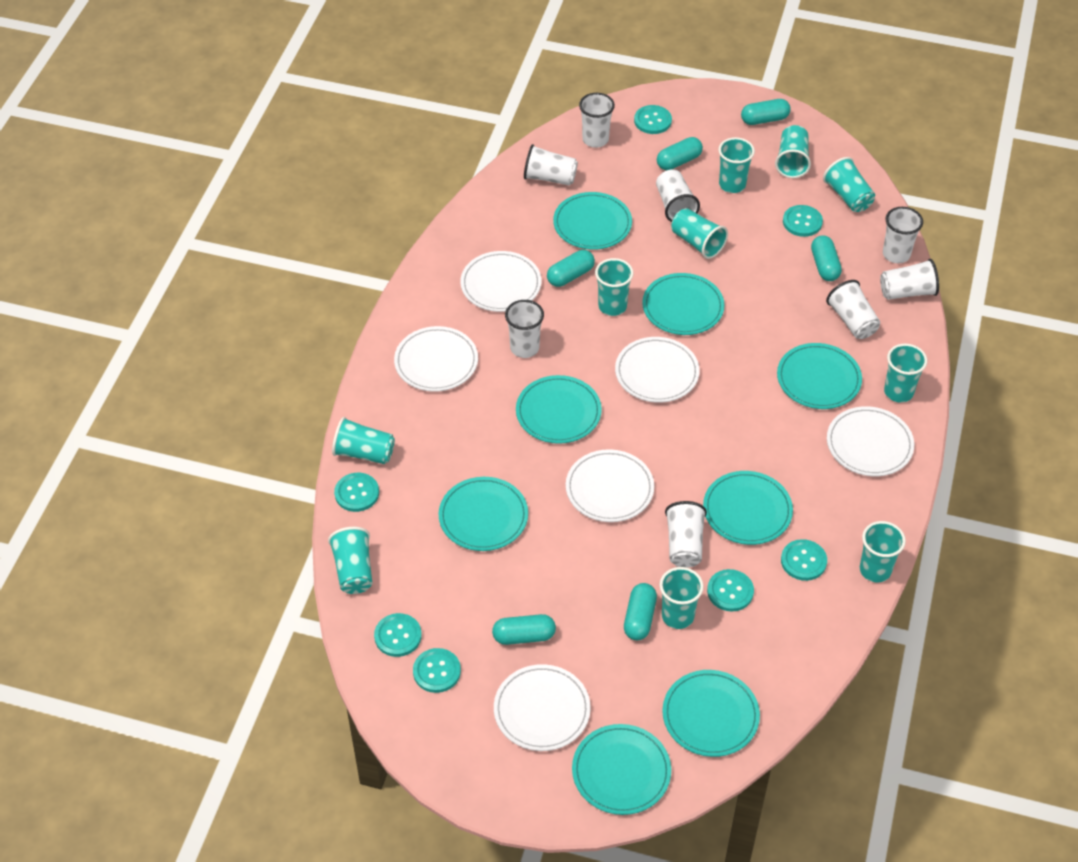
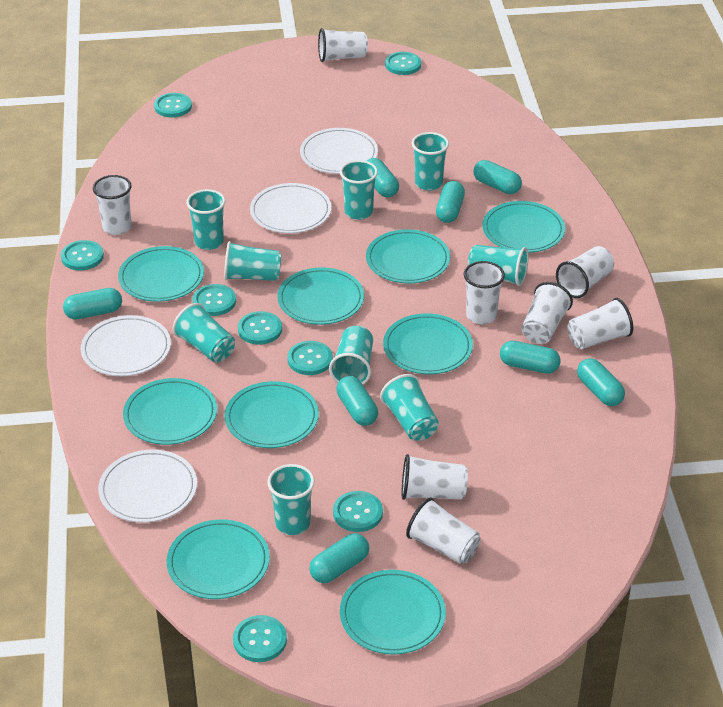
turquoise button: [334,473,379,512] [374,613,422,657] [413,648,461,693] [634,105,672,134] [707,569,754,611] [781,539,827,581] [783,205,823,237] = 7 -> [61,240,104,270] [154,93,192,118] [192,284,236,316] [233,615,287,662] [238,311,282,345] [287,341,333,375] [333,491,383,532] [385,52,421,75] = 8
turquoise capsule: [492,614,556,645] [547,250,595,287] [624,583,657,640] [657,137,703,170] [741,99,791,125] [811,236,842,281] = 6 -> [63,288,122,319] [309,533,369,583] [336,376,378,426] [367,158,399,198] [436,181,465,223] [473,160,522,194] [500,341,561,374] [577,358,625,406] = 8
turquoise cup: [328,527,372,594] [332,417,395,464] [595,258,634,316] [660,567,704,629] [671,208,728,259] [718,137,755,193] [775,125,811,178] [823,157,875,212] [860,521,906,583] [884,343,927,403] = 10 -> [173,303,235,362] [186,189,226,250] [224,241,281,281] [267,464,315,535] [329,326,373,385] [340,160,378,220] [380,374,439,441] [412,132,449,191] [468,245,529,286] = 9
turquoise plate: [439,477,528,551] [516,375,602,444] [553,192,632,250] [572,724,671,815] [642,273,725,335] [662,670,760,757] [703,471,793,545] [777,343,862,409] = 8 -> [118,246,204,302] [123,378,217,445] [167,519,270,599] [225,381,319,448] [277,268,364,325] [340,570,446,654] [366,229,450,283] [383,313,473,374] [482,201,565,253] = 9
white plate: [394,326,478,392] [460,251,541,312] [494,664,591,751] [566,449,654,522] [615,337,700,403] [827,406,914,476] = 6 -> [81,315,171,376] [98,450,197,523] [250,183,331,233] [300,128,378,174] = 4

